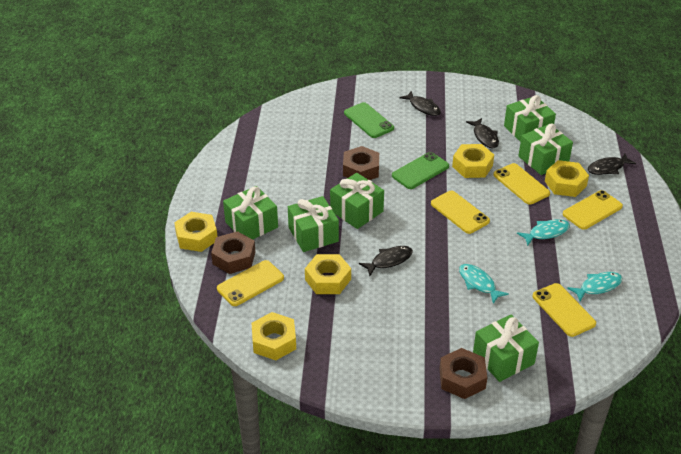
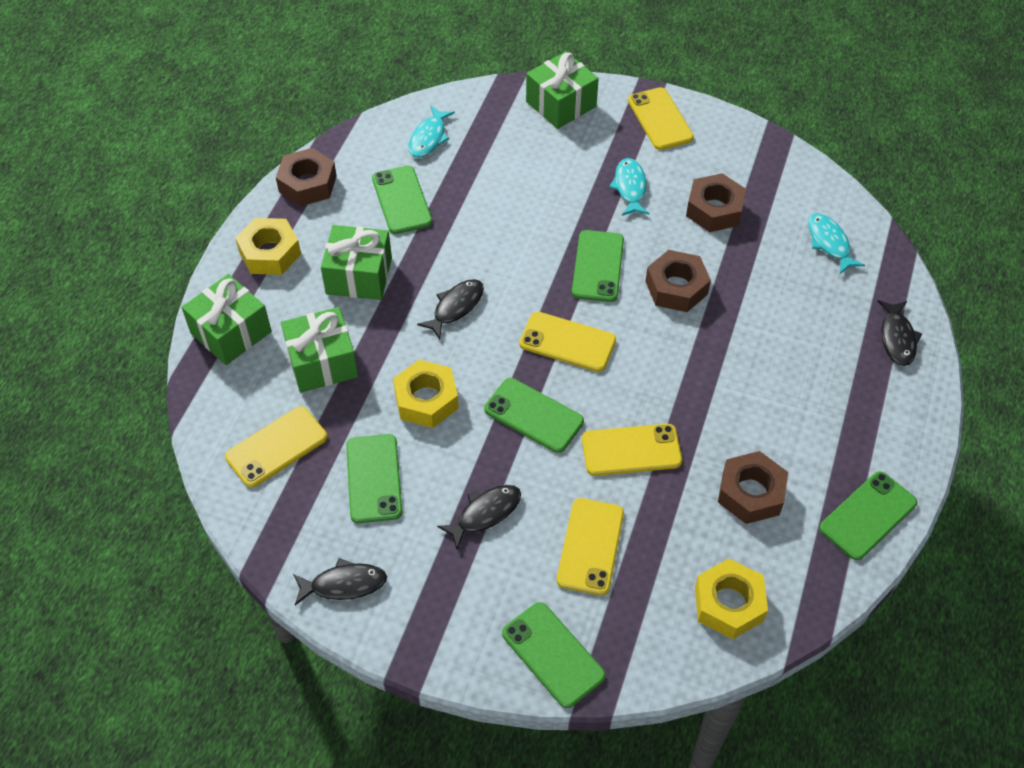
brown nut: [211,231,255,274] [343,146,379,180] [439,348,487,399] = 3 -> [276,148,337,206] [645,250,711,312] [686,173,746,232] [718,451,788,524] = 4
green gift: [223,186,278,239] [288,196,339,252] [330,173,384,229] [473,314,539,382] [504,95,556,142] [519,123,573,175] = 6 -> [182,274,272,365] [281,307,358,393] [321,225,392,300] [526,51,599,129] = 4
green phone: [344,102,394,138] [392,152,449,189] = 2 -> [346,434,403,523] [372,166,432,234] [484,378,584,453] [502,602,606,708] [572,230,624,302] [820,471,917,560] = 6
yellow nut: [174,212,217,252] [251,312,296,360] [305,254,351,294] [452,144,494,178] [545,160,589,197] = 5 -> [235,218,301,275] [393,360,459,428] [695,558,768,639] = 3

